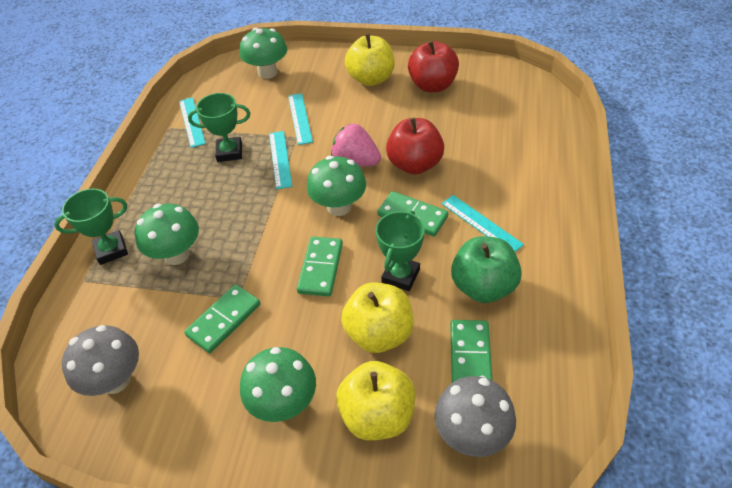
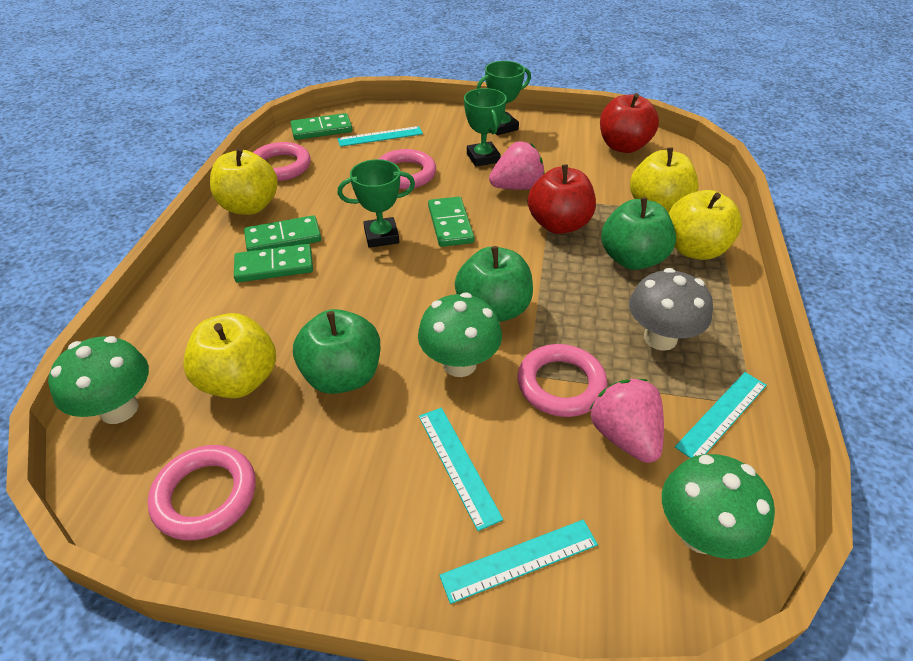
green apple: [451,236,522,303] = 1 -> [293,309,381,394] [455,246,533,322] [601,197,676,270] = 3
green mushroom: [135,204,199,265] [240,28,287,79] [240,347,316,422] [307,156,366,216] = 4 -> [48,336,149,424] [418,293,502,377] [662,454,775,559] = 3
grey mushroom: [62,325,139,396] [435,376,516,457] = 2 -> [629,268,713,351] = 1
pink ring: none = 0 -> [148,445,256,540] [253,142,311,181] [379,149,436,189] [517,344,608,417] = 4
pink strawberry: [331,124,381,167] = 1 -> [489,141,545,190] [589,379,664,463] = 2
yellow apple: [336,361,415,440] [341,282,414,353] [345,34,395,86] = 3 -> [183,313,276,398] [210,148,278,215] [630,147,699,213] [668,190,742,260] = 4

